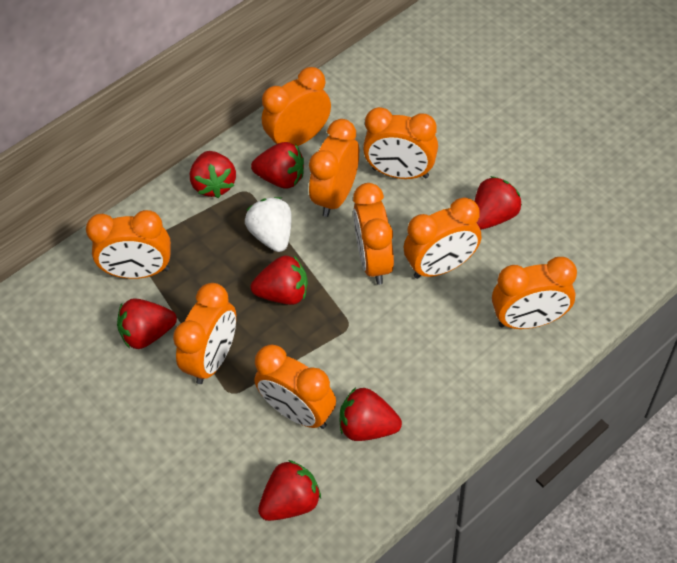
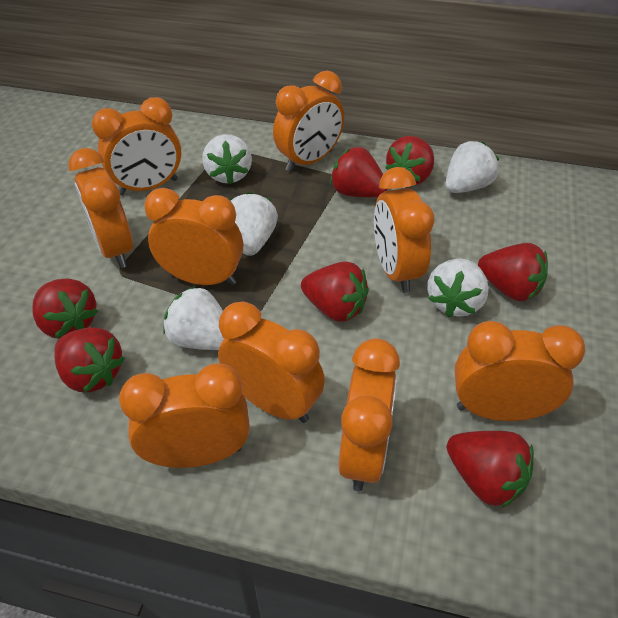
white strawberry: [245,197,292,252] = 1 -> [163,286,225,350] [203,134,252,184] [229,192,278,256] [427,259,489,317] [445,141,499,193] = 5

